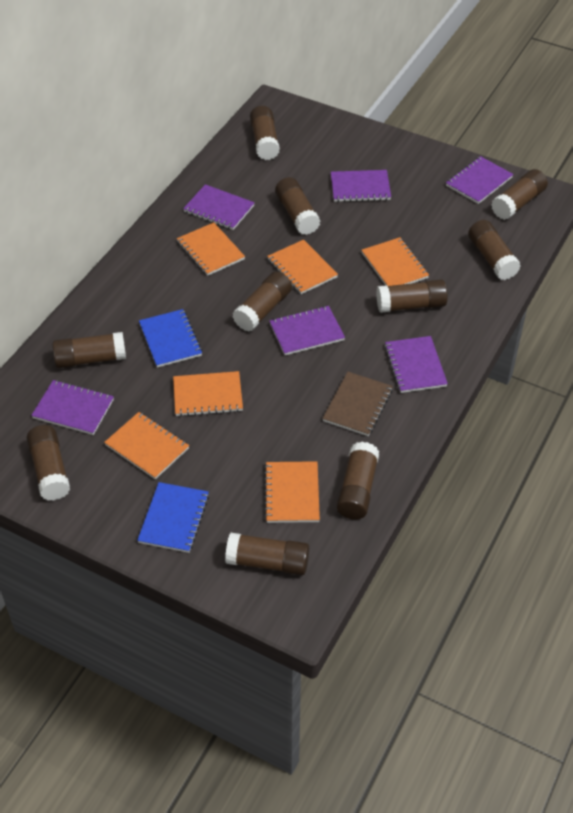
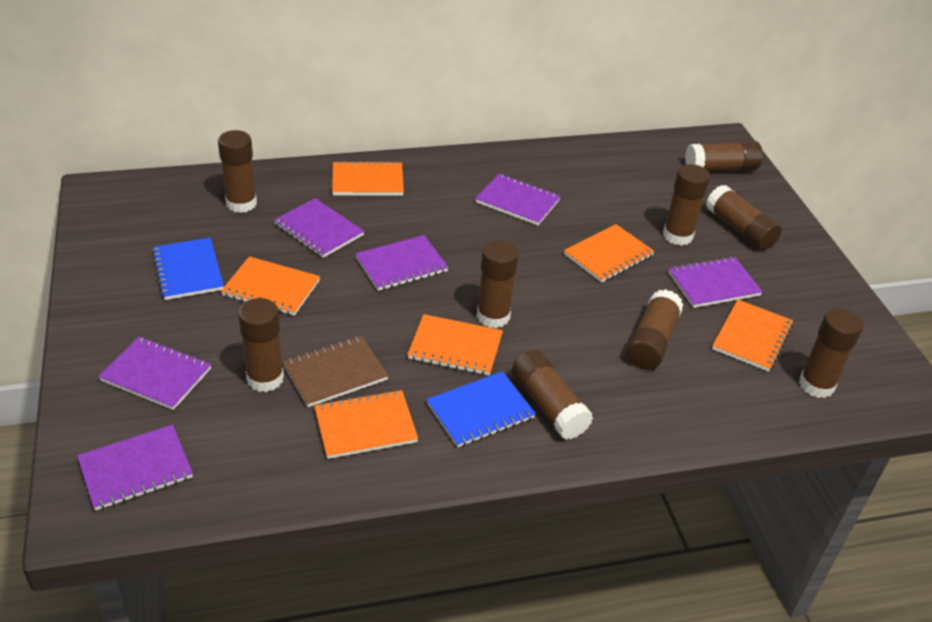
brown glue stick: [26,425,70,501] [52,332,126,368] [225,533,309,575] [233,271,292,332] [250,106,280,160] [275,177,320,235] [337,442,379,520] [376,279,448,313] [468,220,521,280] [491,169,548,220] = 10 -> [218,130,257,213] [238,298,284,392] [477,240,519,328] [512,350,593,440] [627,289,684,369] [663,164,710,246] [685,141,763,171] [706,185,782,250] [799,308,863,398] = 9

